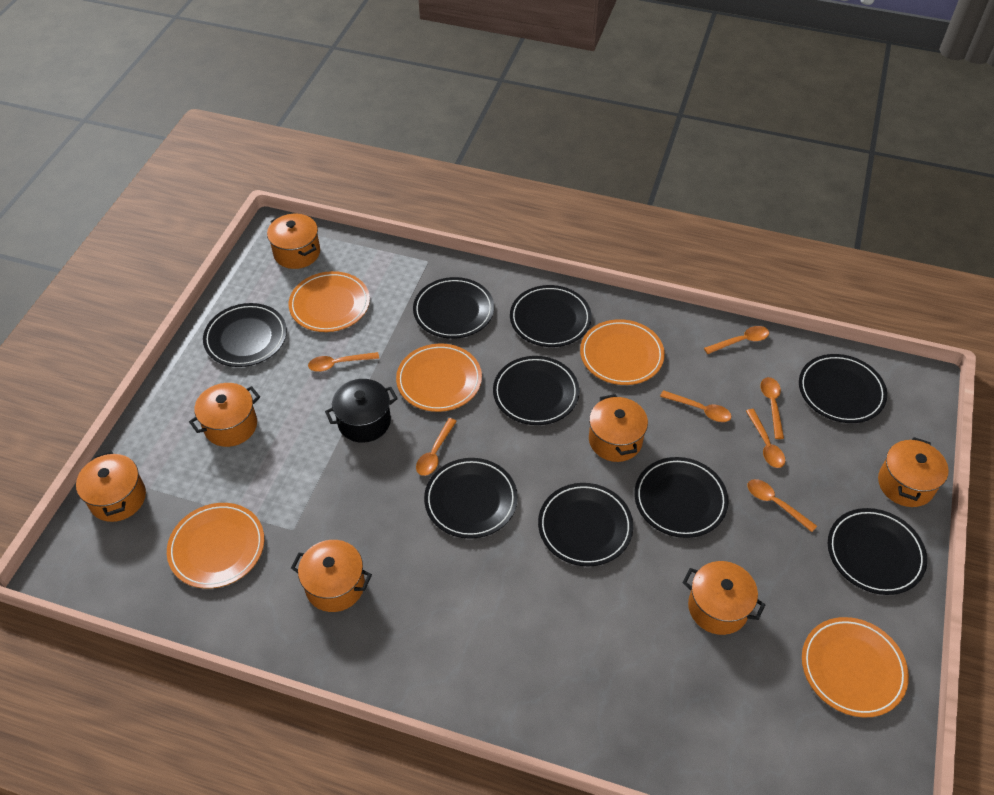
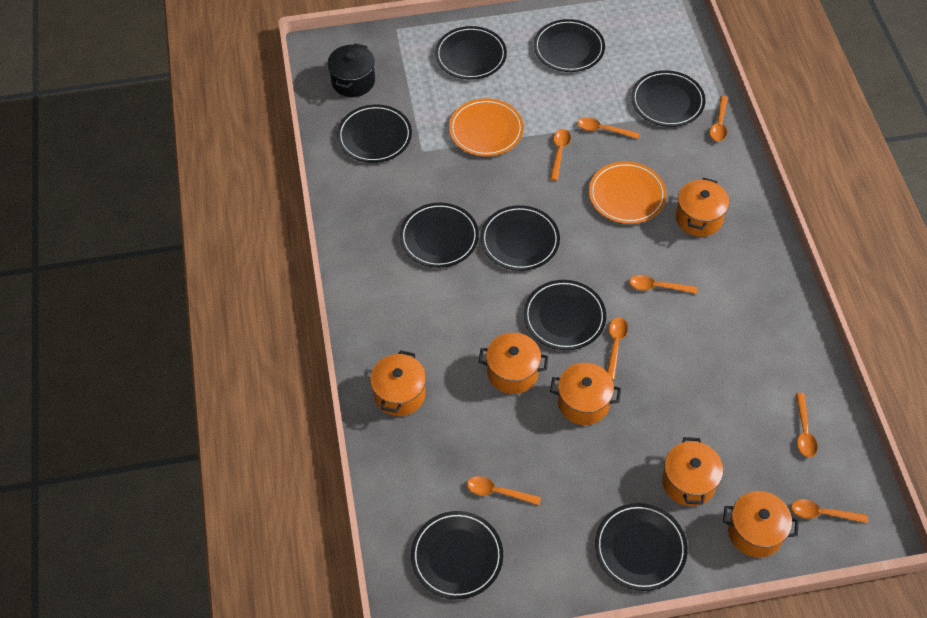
orange plate: [167,503,264,589] [289,271,370,332] [396,344,482,412] [580,319,665,385] [802,617,909,718] = 5 -> [449,98,524,156] [589,162,667,224] = 2
orange pot: [76,451,146,522] [189,383,260,447] [267,214,320,269] [291,540,372,612] [589,394,648,462] [682,561,765,635] [878,437,949,507] = 7 -> [370,350,426,416] [479,333,548,394] [550,363,621,425] [662,437,723,506] [676,178,729,237] [723,491,799,558] = 6
orange spoon: [308,352,379,372] [416,418,457,476] [660,390,731,422] [704,326,769,354] [746,409,785,468] [747,479,817,532] [760,377,784,439] = 7 -> [467,476,541,505] [550,129,571,181] [578,117,640,139] [607,318,628,380] [629,275,698,294] [710,96,728,141] [791,499,868,523] [796,393,818,457] = 8

